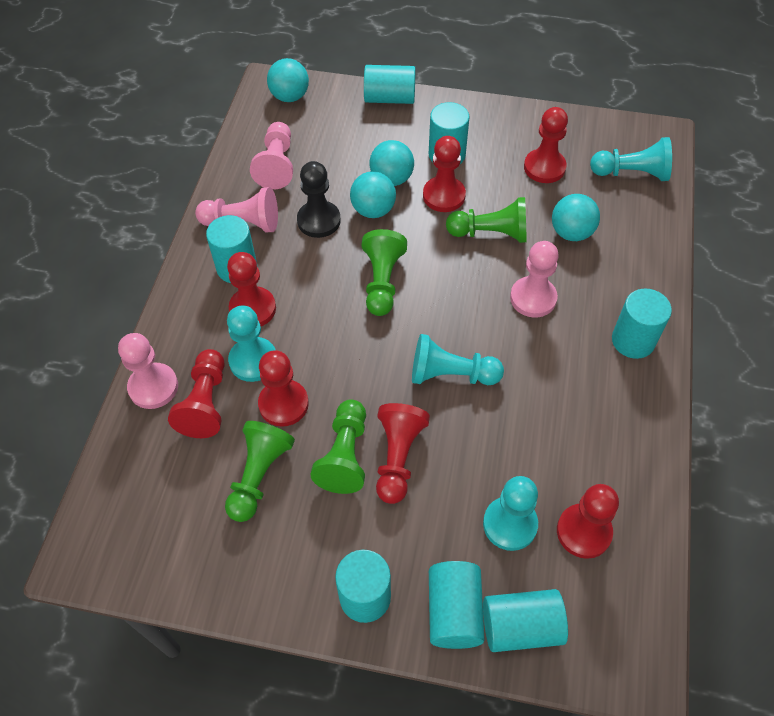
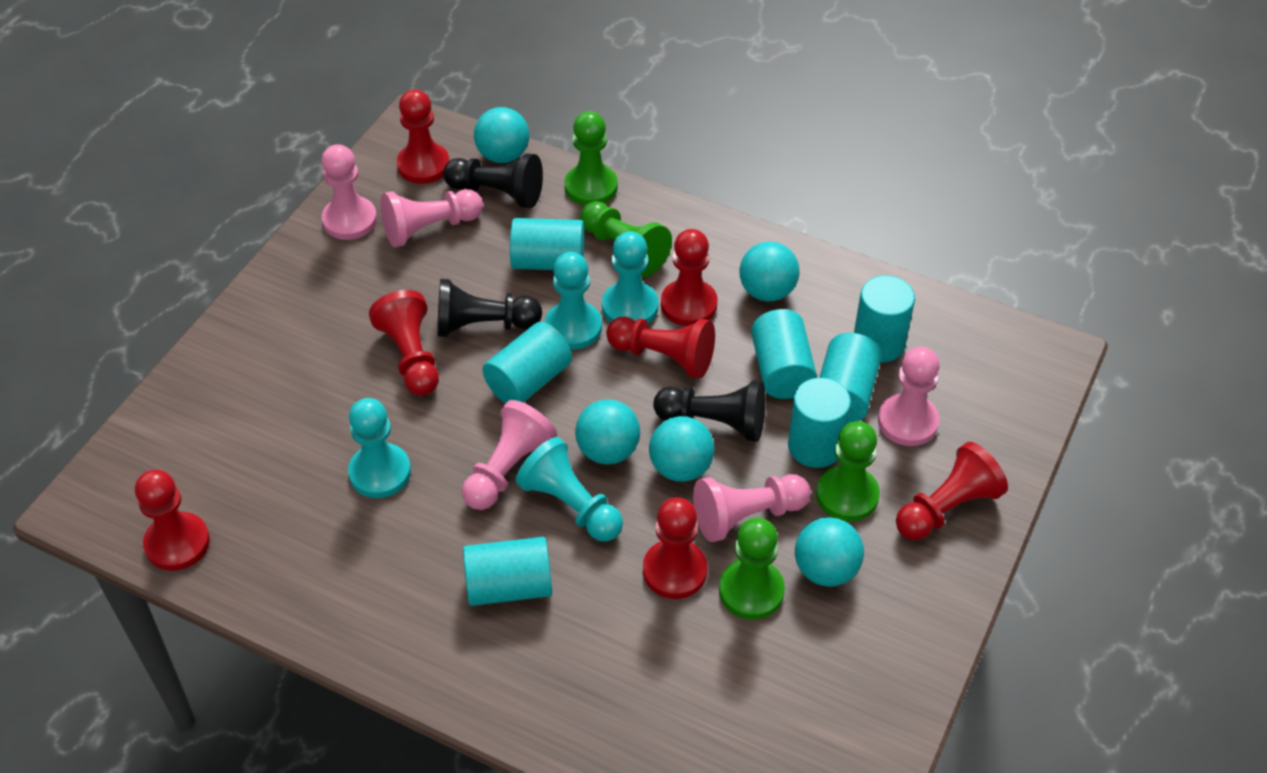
black pawn: [297,161,341,238] = 1 -> [437,279,542,337] [443,153,543,208] [653,380,765,442] = 3
pink pawn: [118,333,178,409] [195,187,278,232] [250,122,293,189] [510,241,559,318] = 4 -> [321,144,377,240] [380,189,483,247] [462,400,557,510] [693,474,811,542] [878,347,939,446] = 5
turquoise ball: [267,58,309,102] [350,171,396,218] [370,140,414,186] [552,194,600,241] = 4 -> [474,107,529,163] [575,399,640,465] [649,416,715,482] [739,242,799,301] [795,517,864,587] = 5

